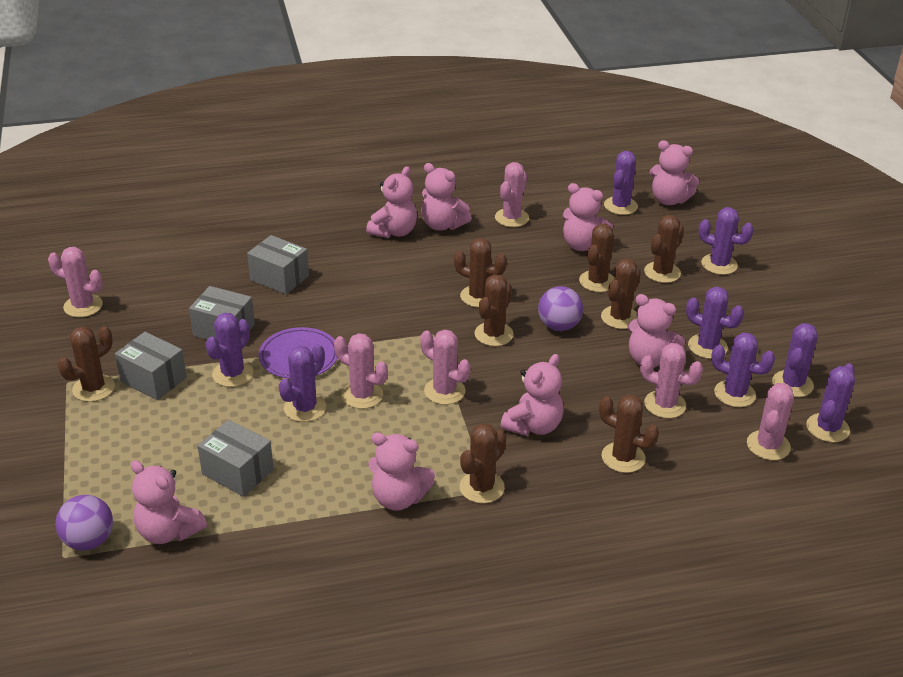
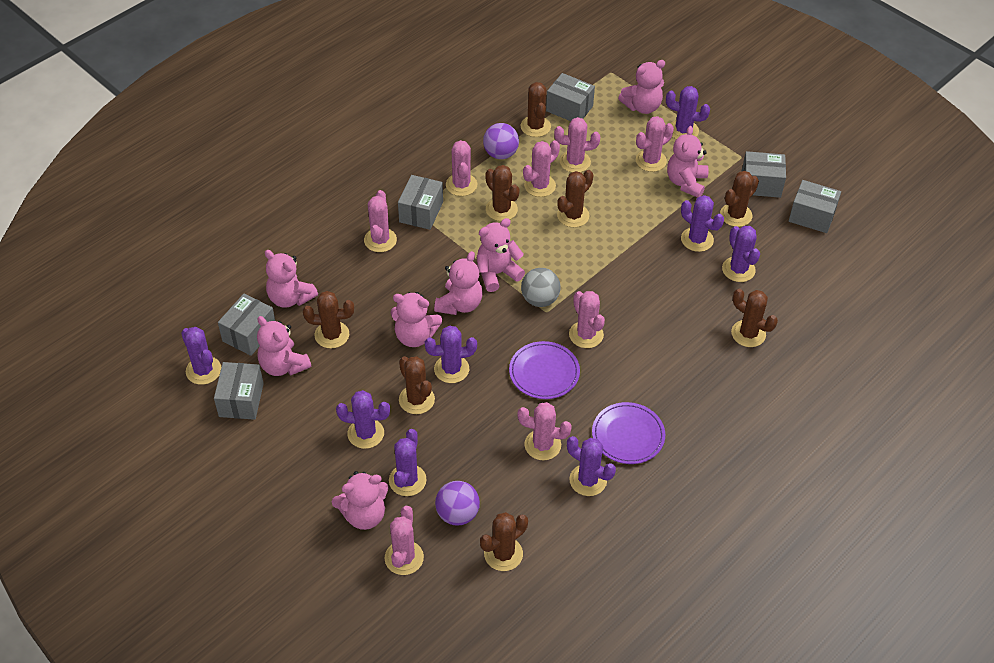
grey ball: none = 0 -> [521,268,561,307] = 1
grey box: [115,332,187,400] [189,286,255,340] [198,420,274,497] [247,235,309,295] = 4 -> [214,362,264,420] [218,294,275,356] [398,175,443,230] [546,73,595,121] [741,151,786,198] [789,180,841,233] = 6
pink cactus: [48,247,103,317] [334,333,388,409] [420,330,471,405] [495,162,529,227] [640,343,703,418] [747,383,794,460] = 6 -> [364,190,397,252] [385,506,424,575] [446,140,477,196] [517,402,572,460] [523,140,560,197] [554,117,600,172] [569,291,605,348] [636,116,674,172] = 8
purple plate: [259,327,337,379] = 1 -> [509,341,580,399] [592,402,665,464] = 2

